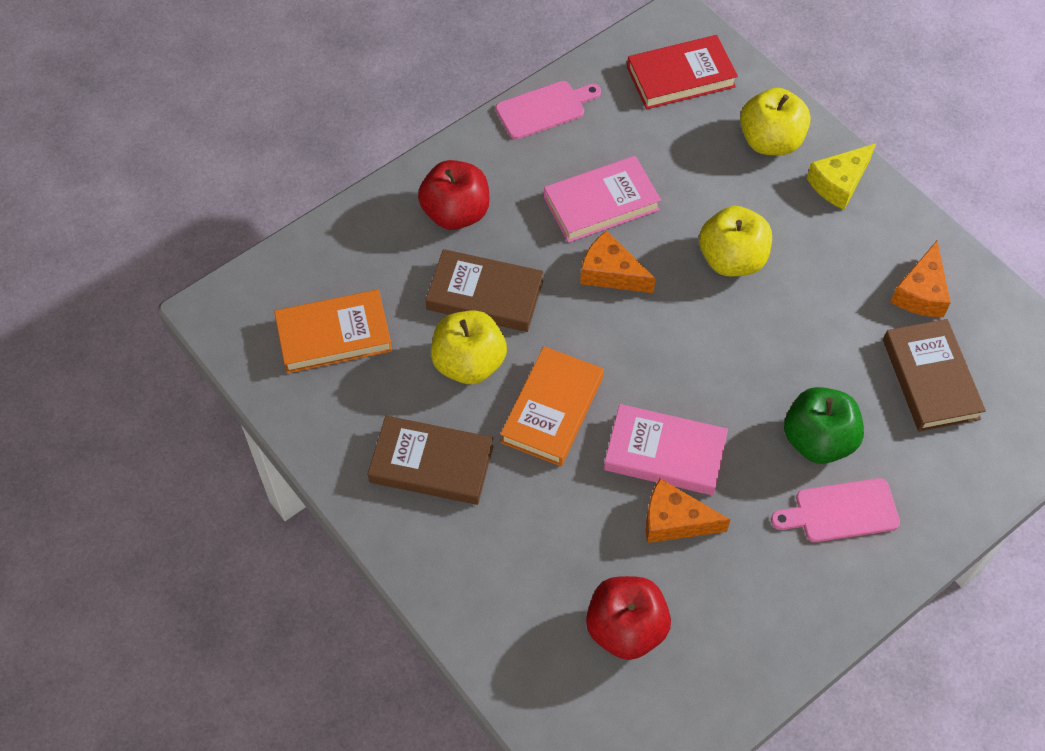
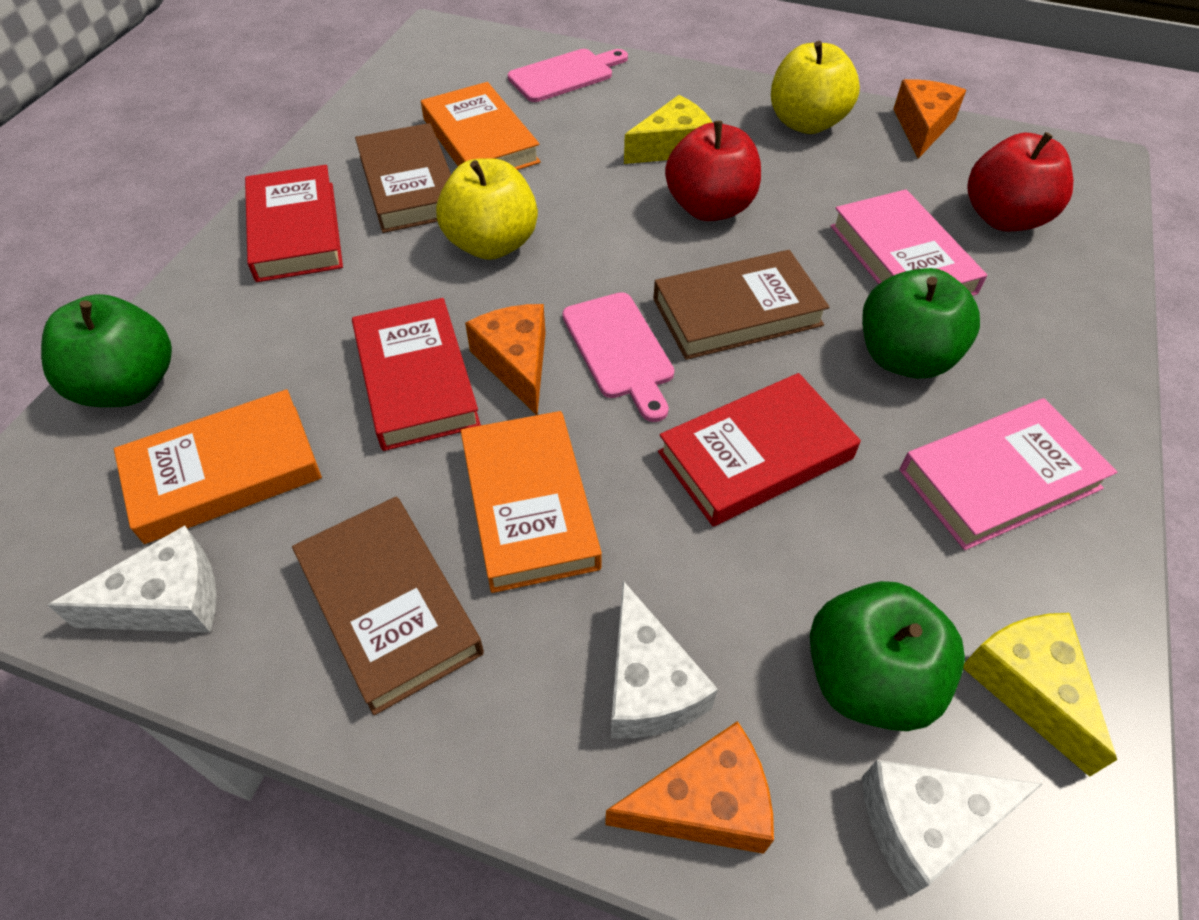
green apple: [784,387,864,464] = 1 -> [41,294,172,407] [810,581,965,731] [862,268,980,379] = 3
orange book: [274,290,392,373] [500,346,604,466] = 2 -> [114,389,322,544] [421,82,541,170] [461,411,602,593] = 3
red book: [627,35,738,109] = 1 -> [245,165,343,282] [352,298,481,451] [658,373,861,526] = 3
white cheese: none = 0 -> [48,525,217,633] [611,581,718,738] [862,760,1042,896] = 3
yellow apple: [431,310,507,384] [699,206,772,276] [740,88,811,156] = 3 -> [436,158,538,260] [771,41,860,134] = 2
yellow cheese: [807,144,876,210] = 1 -> [624,95,713,164] [963,613,1117,777] = 2

